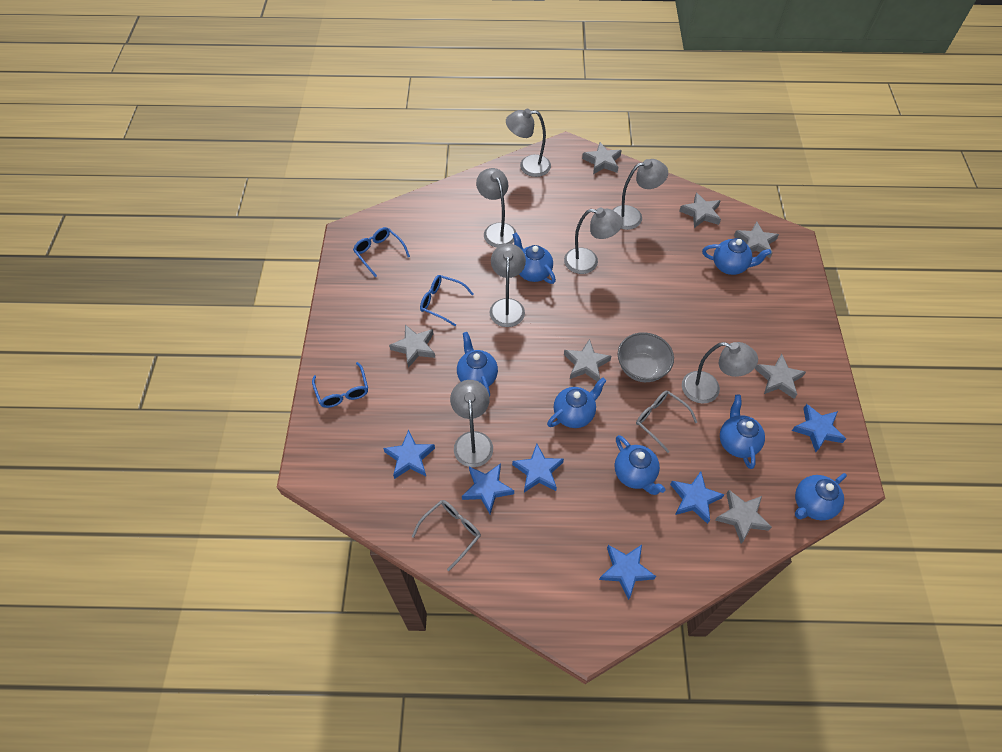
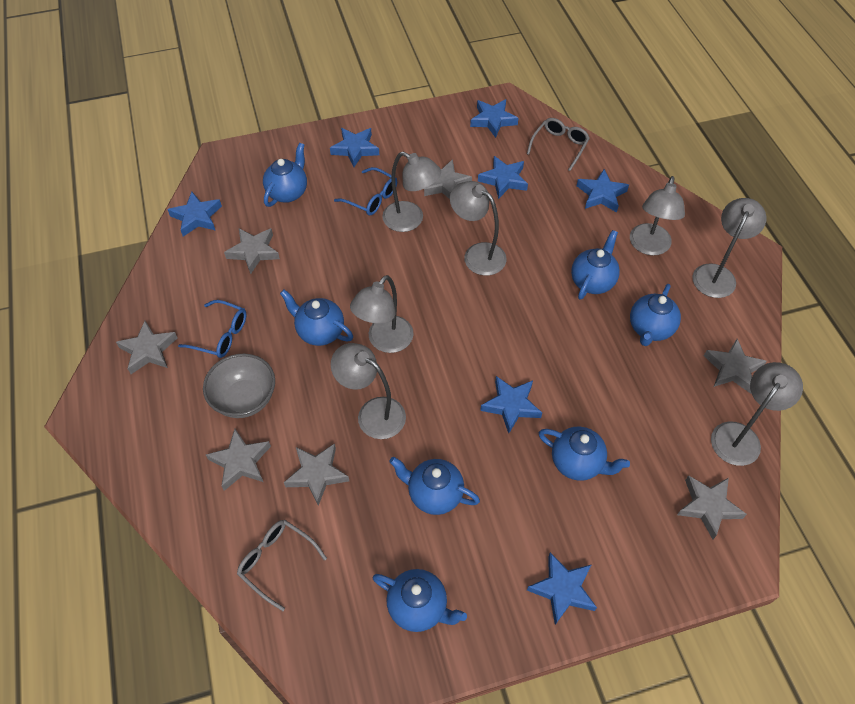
blue glasses: [312,362,368,408] [353,227,410,277] [420,275,473,326] = 3 -> [178,300,247,358] [334,167,397,215] = 2
blue star: [383,430,435,479] [462,463,514,514] [512,444,564,492] [599,545,656,600] [670,471,725,524] [792,404,846,452] = 6 -> [167,192,222,237] [330,128,379,167] [470,99,518,138] [478,156,528,199] [480,376,542,433] [527,553,597,625] [577,169,629,212] = 7

